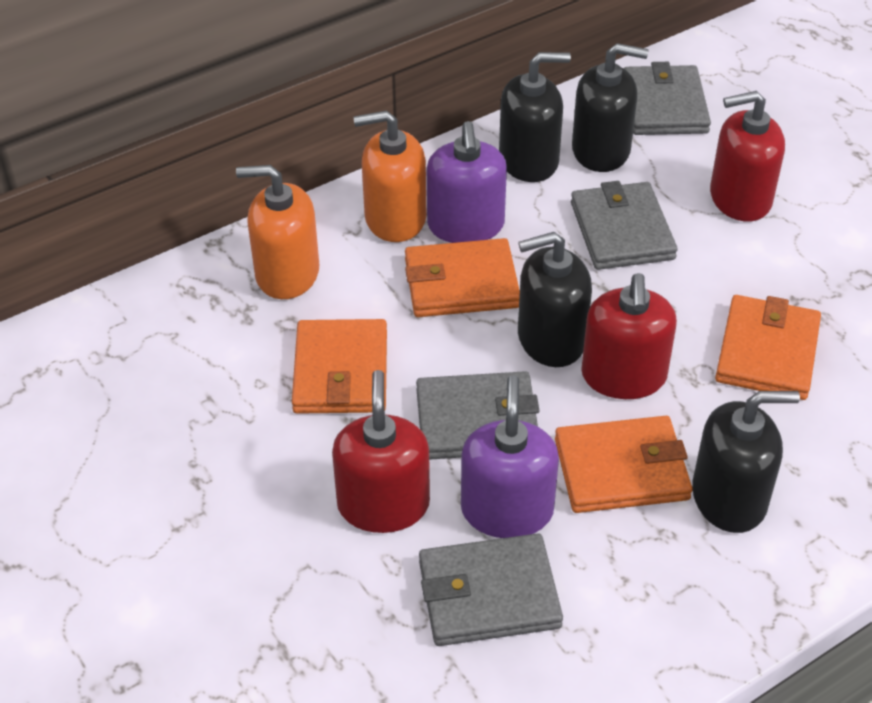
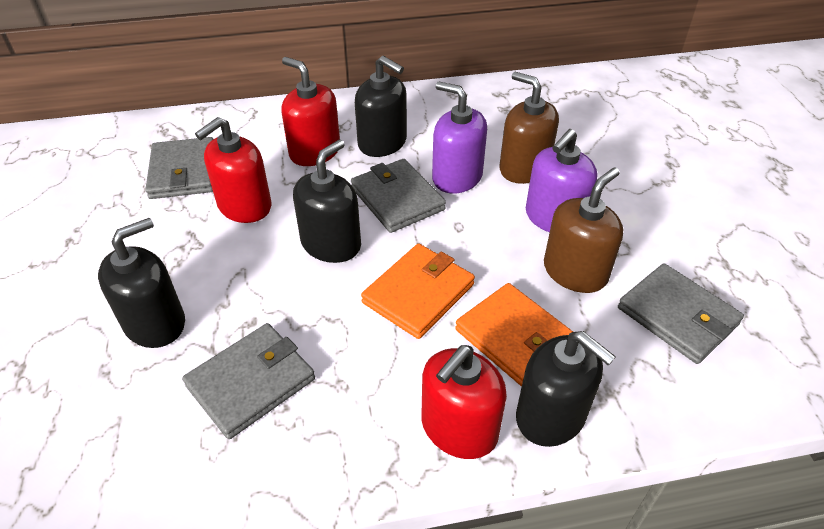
brown soap dispenser: none = 0 -> [500,72,559,184] [544,168,623,293] = 2
orange soap dispenser: [236,165,319,299] [353,110,426,242] = 2 -> none = 0
orange wallet: [292,319,387,414] [405,238,520,317] [555,416,693,513] [715,295,821,400] = 4 -> [361,244,475,339] [455,283,573,387] = 2

